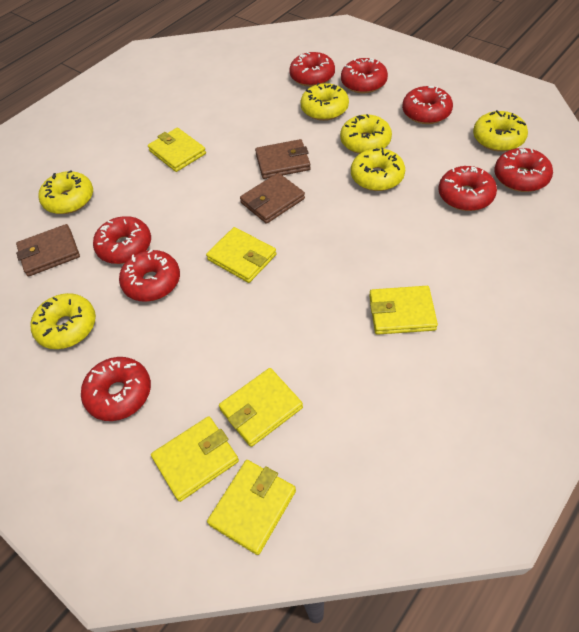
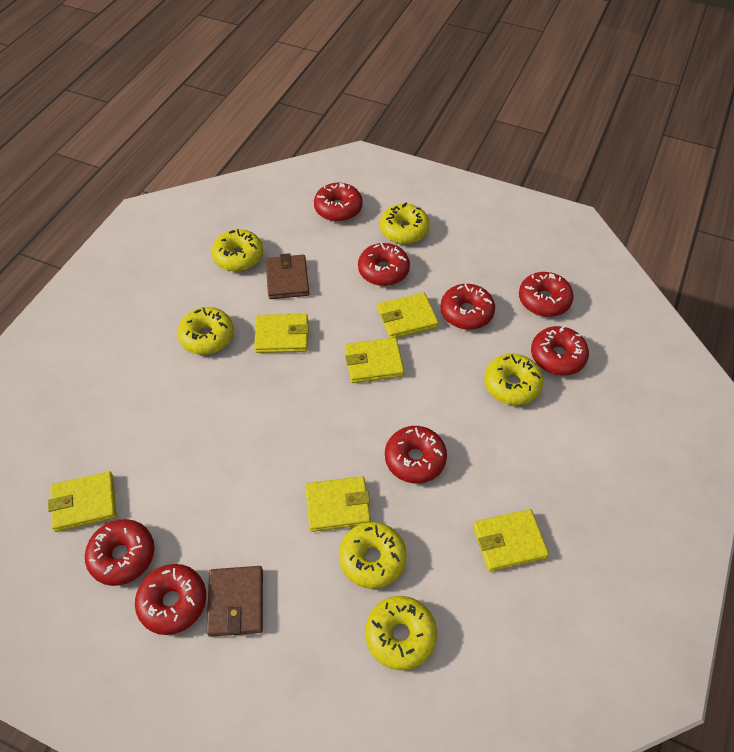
brown wallet: [16,224,80,277] [240,173,305,224] [255,139,311,179] = 3 -> [206,566,263,637] [266,253,309,299] = 2

